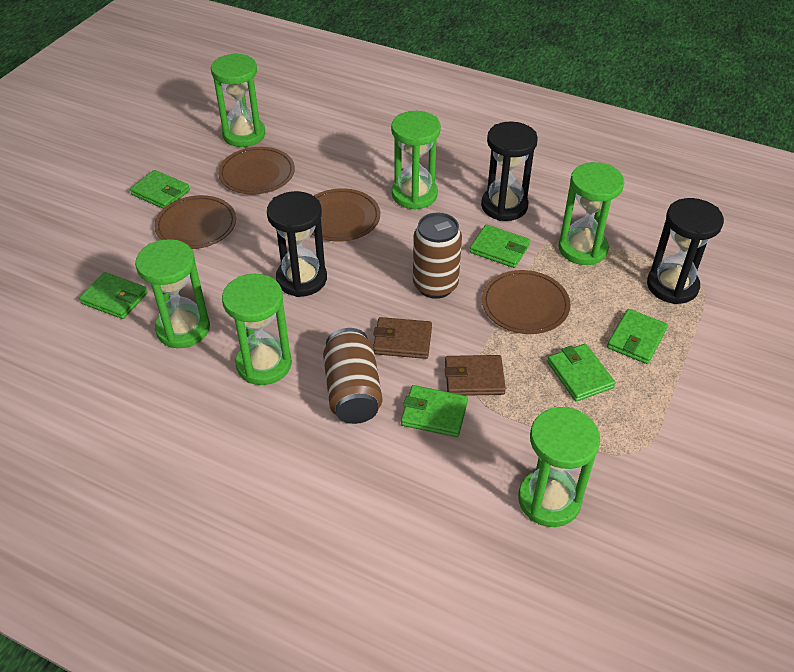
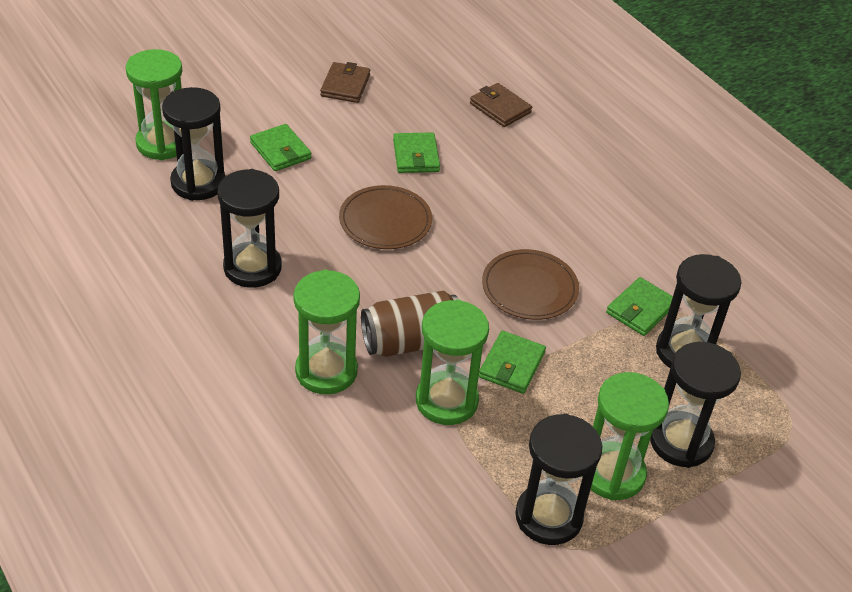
black hourglass: [267,191,327,297] [481,121,538,221] [647,198,724,304] = 3 -> [162,87,225,201] [218,169,282,288] [515,413,603,545] [650,342,741,468] [656,254,742,368] = 5
brown can: [323,328,382,424] [413,213,462,299] = 2 -> [361,291,459,357] = 1
brown plate: [154,195,236,249] [218,147,295,195] [312,188,380,242] [482,270,570,334] = 4 -> [339,185,432,249] [482,249,579,320] = 2
green hourglass: [135,239,210,348] [211,53,265,147] [222,274,292,385] [391,111,441,210] [518,407,600,527] [558,162,624,265] = 6 -> [126,49,182,160] [294,270,360,395] [416,300,489,425] [582,372,669,501] = 4
green wallet: [79,272,148,319] [130,170,190,209] [401,385,468,437] [470,224,530,268] [547,344,615,402] [607,309,668,364] = 6 -> [250,124,311,171] [393,132,440,173] [479,331,546,394] [606,277,673,336] = 4

